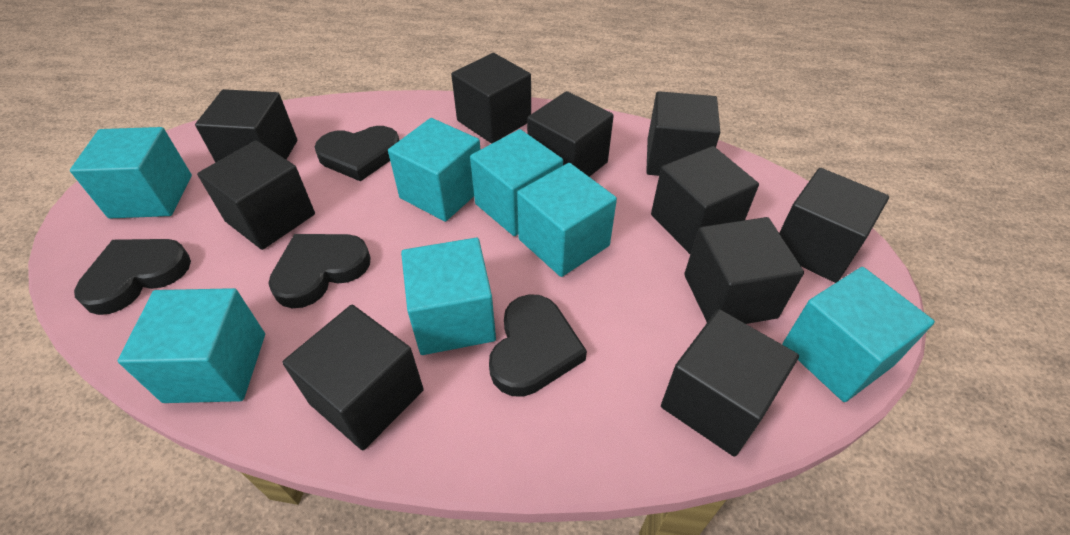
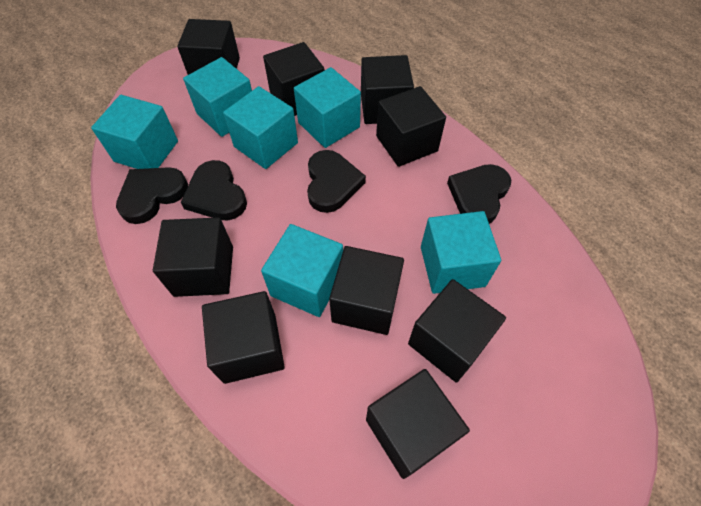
black cube: [195,89,297,163] [197,140,315,250] [282,305,424,450] [451,53,531,144] [527,91,614,177] [646,91,720,176] [651,146,759,254] [661,309,799,457] [684,217,804,324] [779,168,889,283] = 10 -> [153,217,233,297] [177,19,240,75] [202,291,285,384] [263,42,324,116] [329,246,404,335] [361,55,414,124] [366,369,470,479] [376,86,446,167] [408,279,506,382] = 9
turquoise cube: [70,127,192,218] [118,288,265,403] [388,118,481,222] [401,238,496,355] [470,129,563,236] [517,163,617,277] [782,267,935,402] = 7 -> [91,95,178,169] [183,57,252,137] [223,86,298,169] [261,224,343,317] [294,67,361,148] [421,211,501,294] = 6

